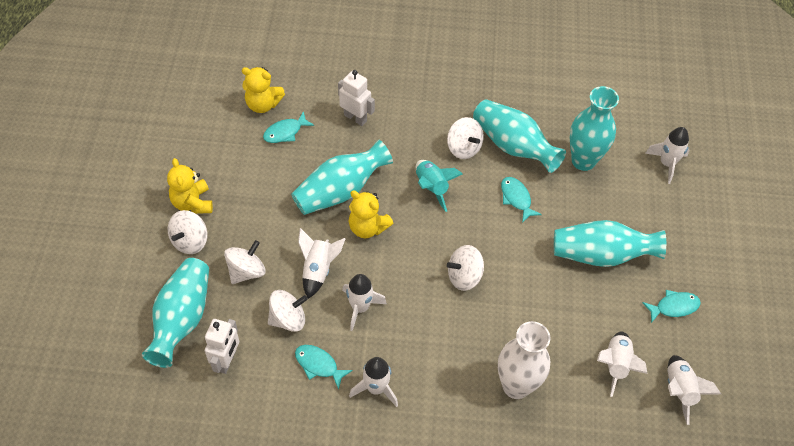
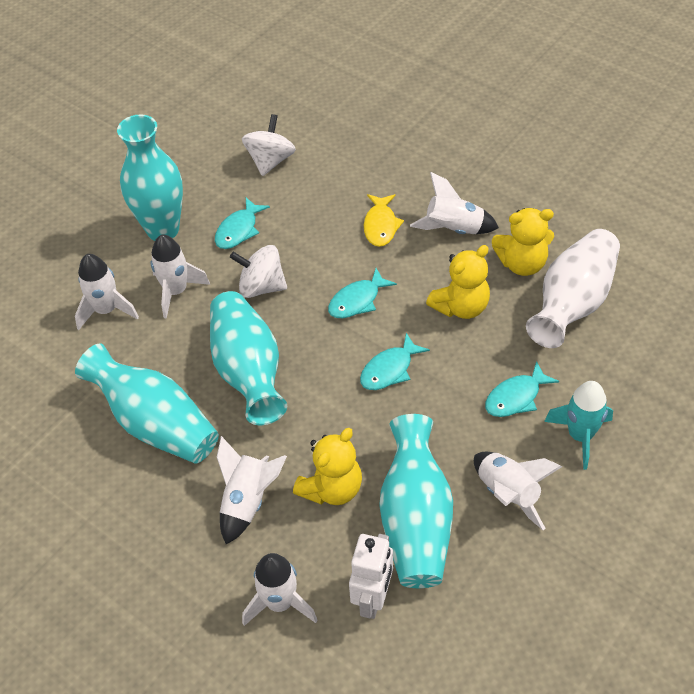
turquoise vase: [142,258,209,368] [291,140,393,215] [473,99,566,173] [554,220,666,267] [570,86,619,171] = 5 -> [75,344,219,464] [117,114,183,241] [210,291,287,425] [380,414,453,588] = 4
white robot: [205,319,239,374] [338,70,375,126] = 2 -> [349,534,393,619] = 1
white spinning top: [168,210,208,254] [224,240,266,284] [268,290,308,332] [447,117,484,159] [447,245,484,291] = 5 -> [230,245,287,298] [242,114,296,176] = 2
yellow fish: none = 0 -> [364,194,404,247] = 1

